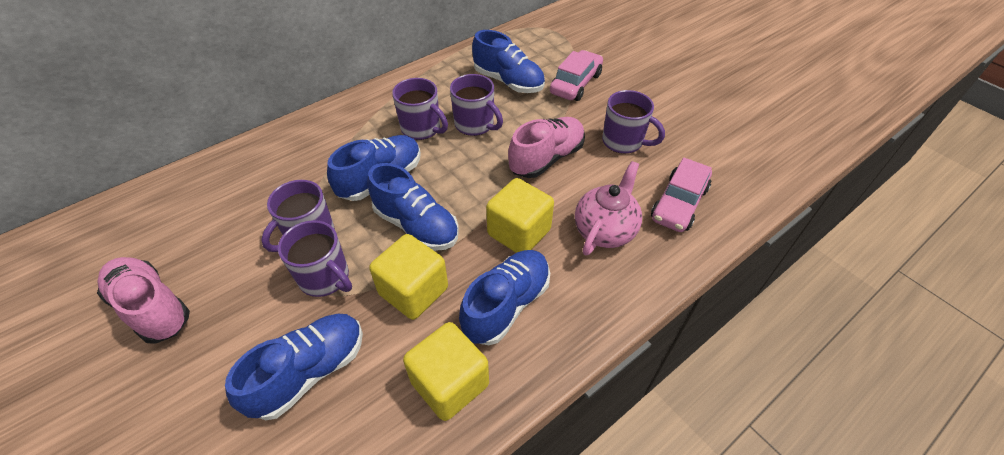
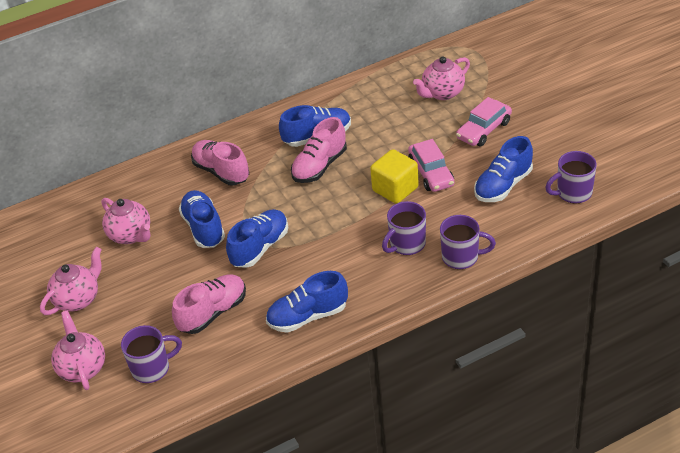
pink shoe: [97,257,190,343] [508,117,585,178] = 2 -> [172,274,246,334] [191,140,249,185] [291,117,347,183] = 3
pink teapot: [575,161,642,255] = 1 -> [40,247,102,315] [51,310,105,390] [101,198,151,244] [413,56,470,100] = 4
purple mug: [261,180,335,252] [278,220,352,297] [392,78,448,140] [450,74,503,136] [602,90,665,154] = 5 -> [121,325,182,383] [382,201,426,255] [440,215,496,269] [545,151,597,203] = 4
yellow cube: [369,234,448,320] [403,322,489,421] [486,178,554,253] = 3 -> [370,149,419,204] = 1

